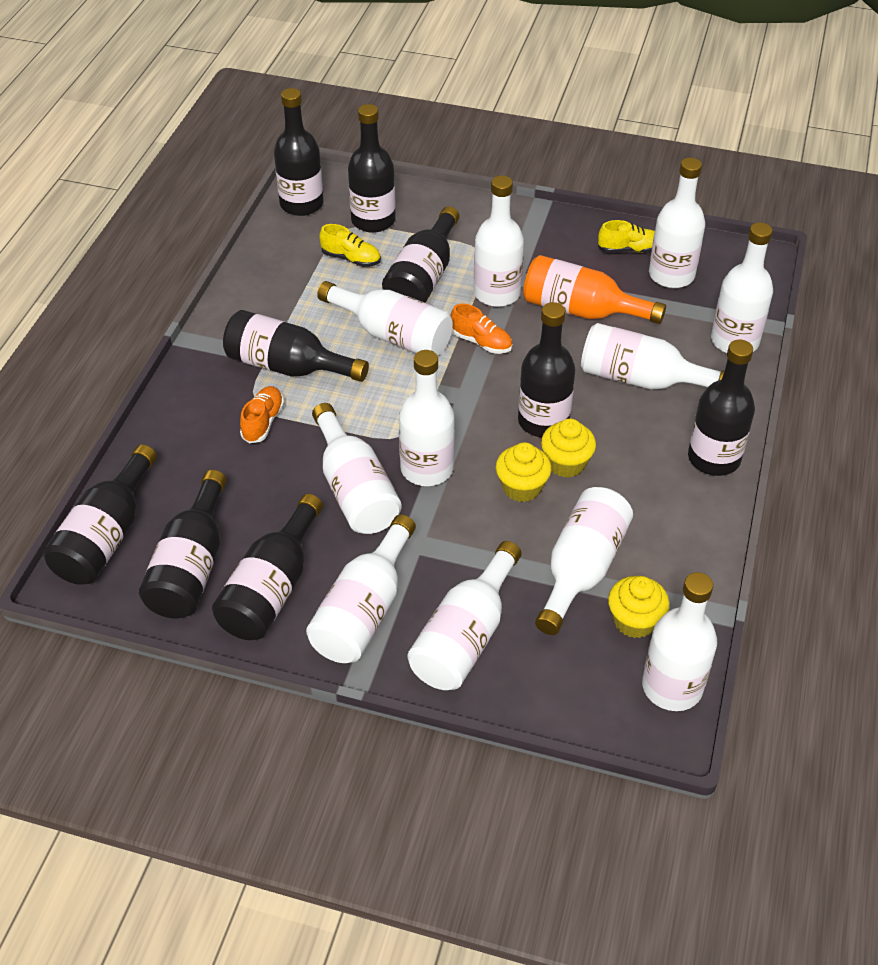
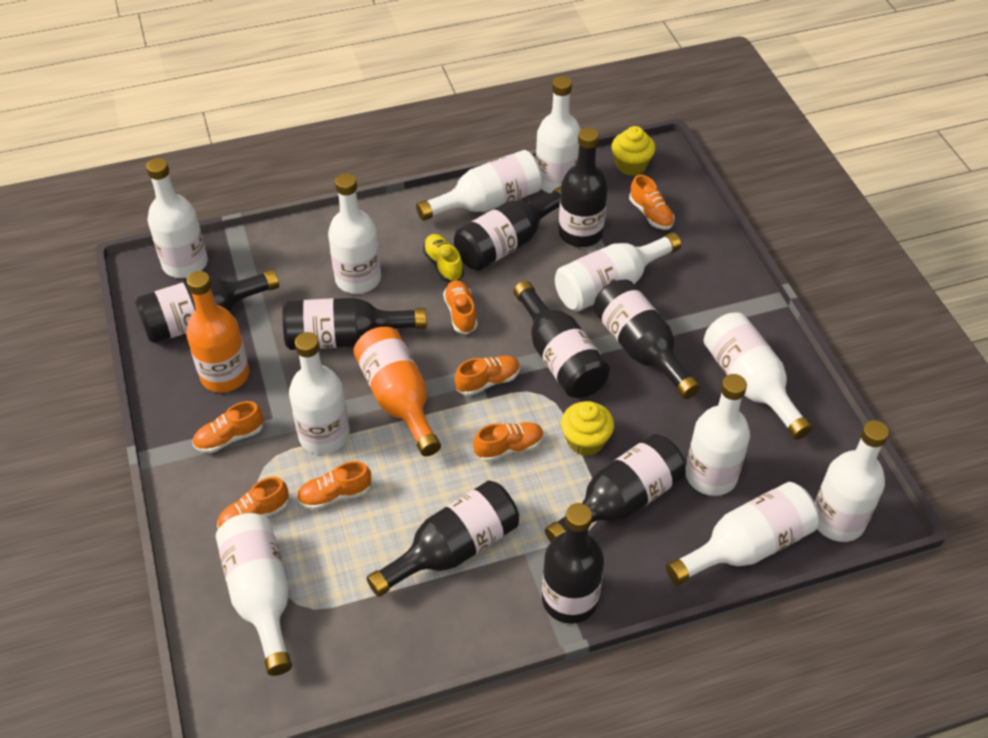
orange bottle: [523,255,666,324] = 1 -> [186,271,249,393] [353,327,441,456] = 2
orange shoe: [240,386,284,444] [451,304,512,354] = 2 -> [192,401,263,453] [217,477,289,529] [296,461,371,510] [443,280,478,334] [455,356,520,396] [473,422,544,462] [629,175,675,230] = 7
yellow cupcake: [496,442,551,502] [541,419,596,478] [608,576,669,638] = 3 -> [561,401,614,456] [612,126,655,176] = 2
yellow shoe: [319,224,381,267] [598,220,655,253] = 2 -> [423,234,464,282] = 1

